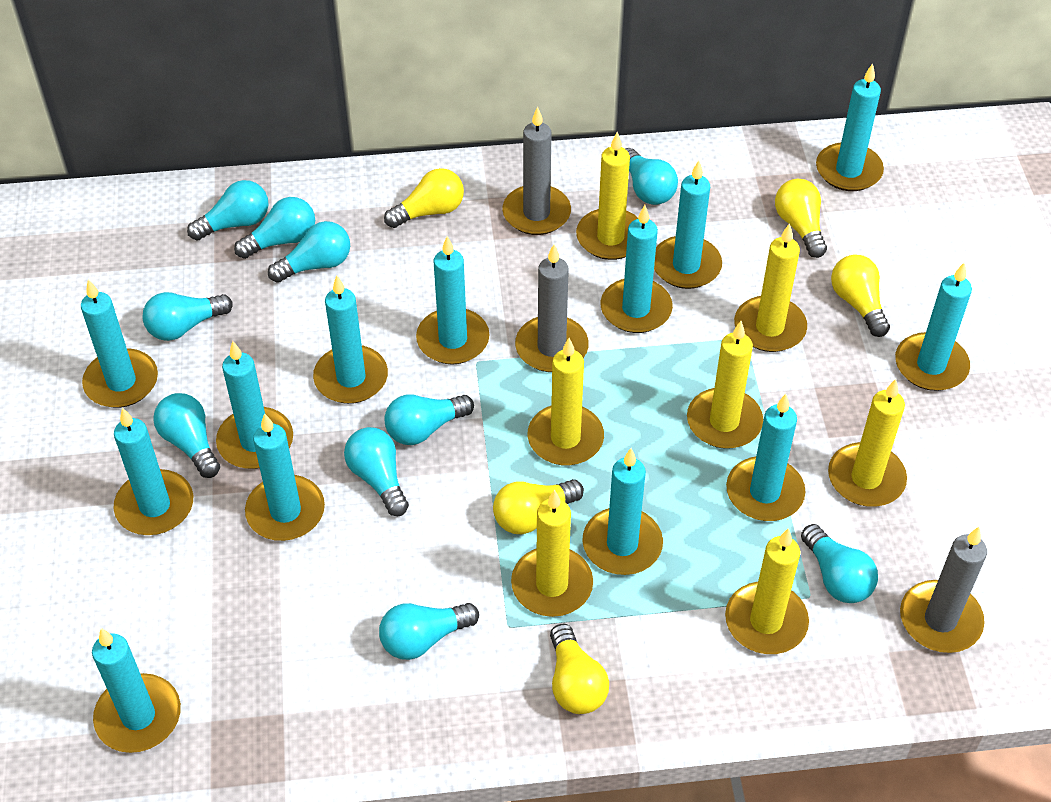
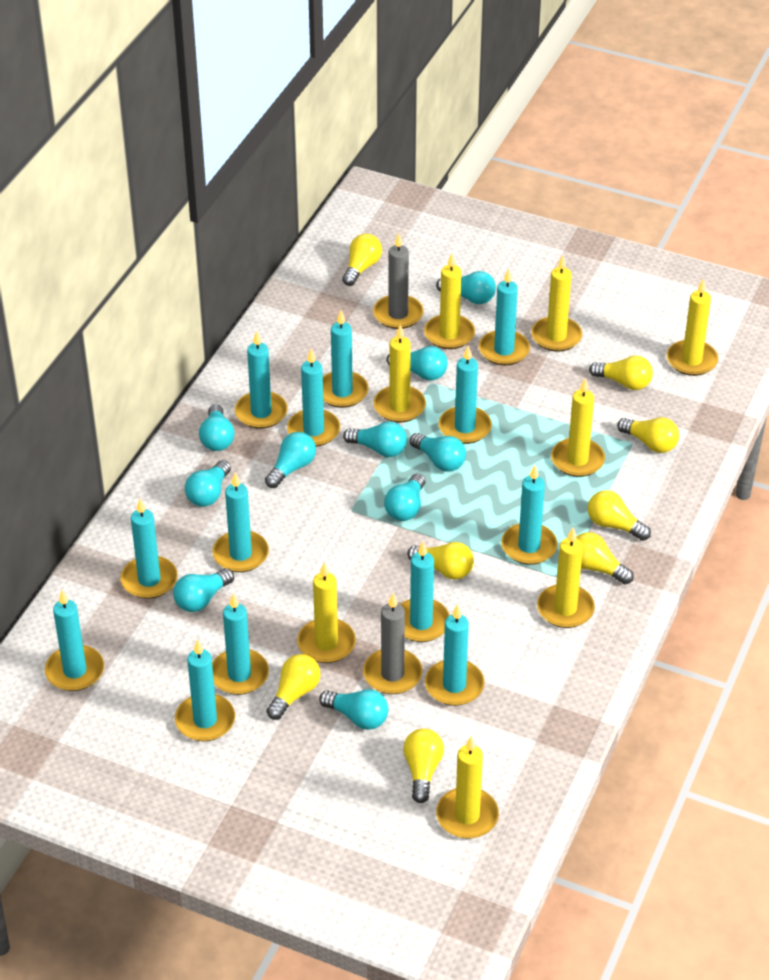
grey candle: [502,107,571,235] [515,244,589,372] [900,527,987,653] = 3 -> [363,593,422,694] [373,233,424,329] = 2
yellow candle: [511,490,593,617] [528,338,604,465] [576,132,638,260] [687,321,763,449] [725,528,809,654] [734,223,807,352] [828,379,907,506] = 7 -> [297,562,356,663] [373,325,426,422] [424,253,475,349] [436,737,499,838] [531,255,582,352] [537,528,595,628] [551,379,605,477] [667,279,718,376] = 8
yellow light bulb: [384,168,464,228] [493,479,584,534] [550,624,609,714] [775,179,827,258] [831,254,890,337] = 5 -> [267,654,320,720] [342,234,382,286] [403,729,444,803] [407,542,474,580] [576,532,634,584] [588,490,651,541] [589,356,653,390] [617,418,679,453] = 8

